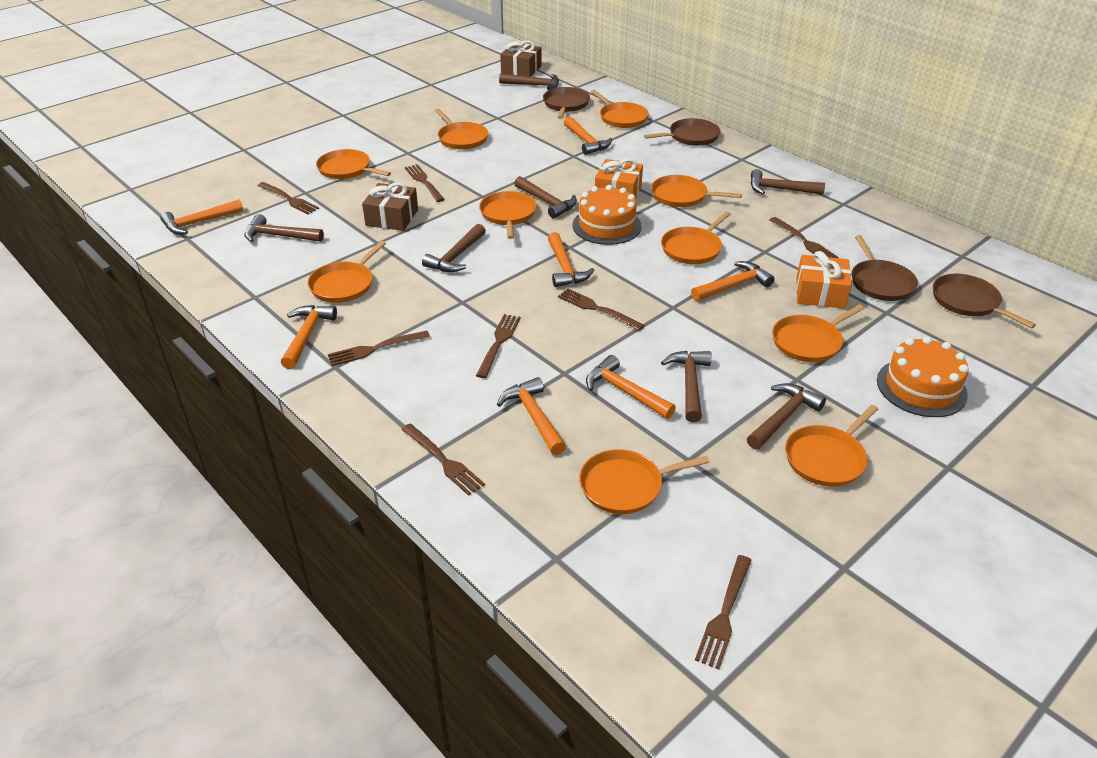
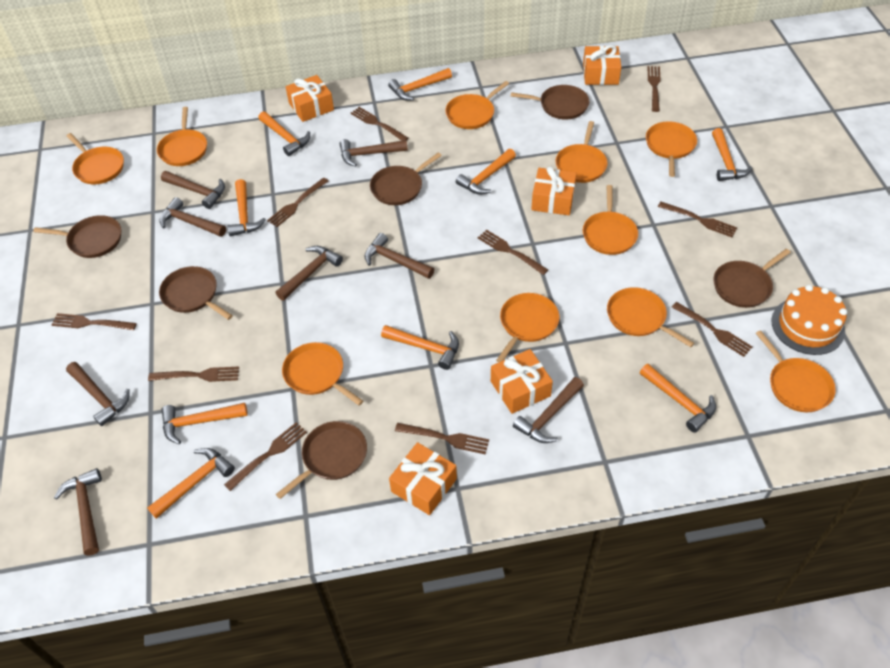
brown fork: [258,182,319,214] [328,331,430,366] [401,424,485,496] [405,164,445,202] [476,314,520,378] [558,289,644,331] [695,555,752,669] [770,217,839,258] = 8 -> [51,313,137,330] [148,367,239,382] [224,422,307,491] [267,177,329,227] [350,107,409,141] [395,423,489,455] [478,230,548,275] [647,66,661,112] [658,202,737,237] [672,302,753,357] = 10
brown gift: [362,182,418,231] [500,41,542,77] = 2 -> none = 0
brown hammer: [244,214,324,243] [422,224,486,272] [499,73,559,90] [514,176,577,218] [661,351,712,423] [747,383,826,450] [750,169,825,195] = 7 -> [54,468,102,556] [66,362,130,426] [159,197,226,237] [161,171,225,209] [275,246,343,301] [340,139,408,167] [364,233,434,279] [513,377,584,443] = 8
brown pan: [543,87,590,119] [644,118,721,146] [851,235,918,301] [933,274,1036,328] = 4 -> [33,215,121,258] [159,266,233,320] [276,421,367,499] [370,153,442,205] [510,85,589,119] [714,249,790,308] = 6
orange cake: [572,185,641,245] [877,336,969,417] = 2 -> [772,285,847,355] = 1
orange gift: [595,159,643,199] [796,251,852,309] = 2 -> [286,75,334,122] [389,442,457,515] [491,349,553,414] [531,167,577,215] [583,45,621,85] = 5
orange hammer: [160,199,244,235] [281,305,337,369] [497,377,566,455] [548,232,594,287] [564,117,612,155] [586,355,676,419] [691,261,775,301] = 7 -> [147,448,235,519] [161,403,248,444] [228,179,266,236] [258,111,310,156] [381,325,459,370] [388,68,452,101] [456,149,516,195] [640,364,716,433] [712,128,752,181] = 9

